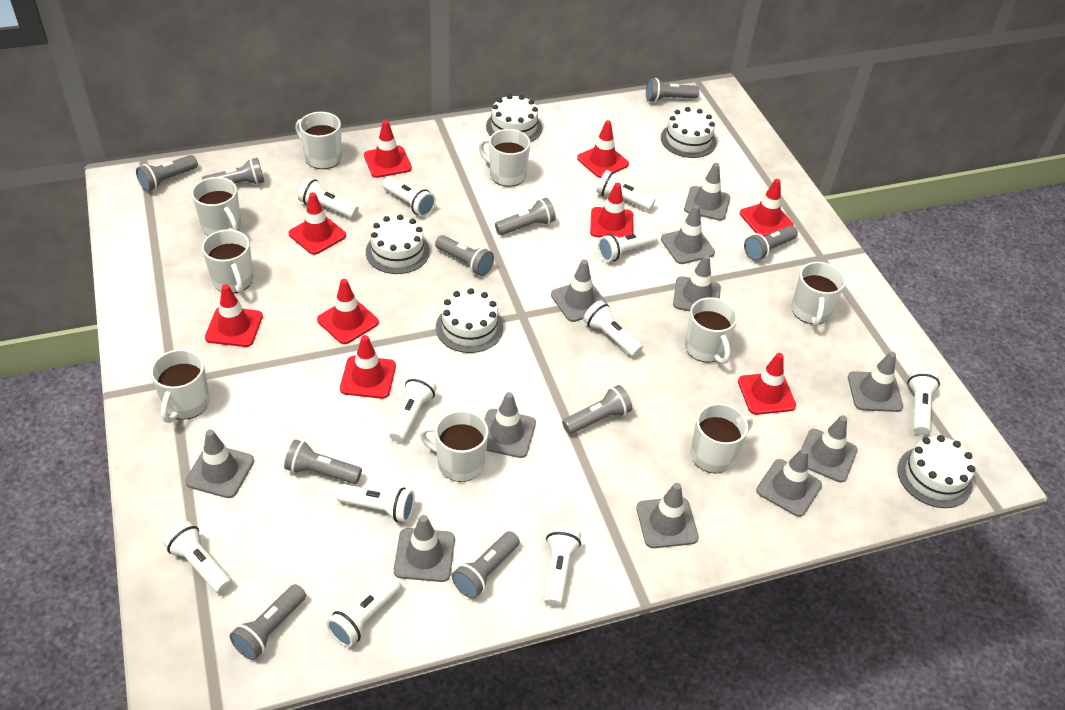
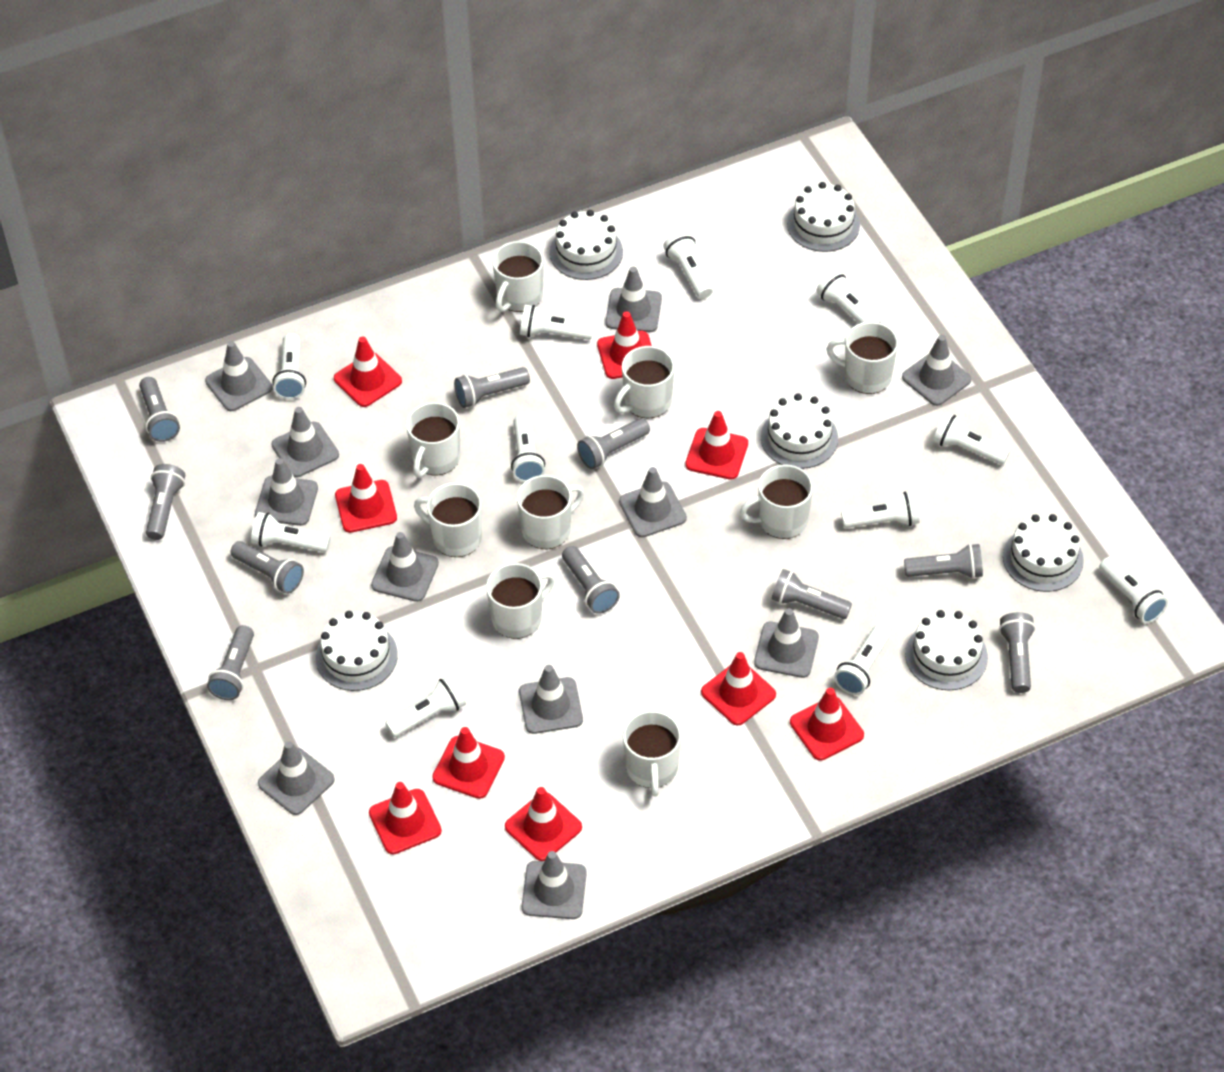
white cake: [366,215,430,274] [436,288,503,353] [486,94,542,142] [661,107,716,158] [897,435,975,508] = 5 -> [316,611,398,691] [550,210,623,280] [761,393,838,469] [787,182,860,252] [905,610,988,690] [1003,514,1084,592] = 6

